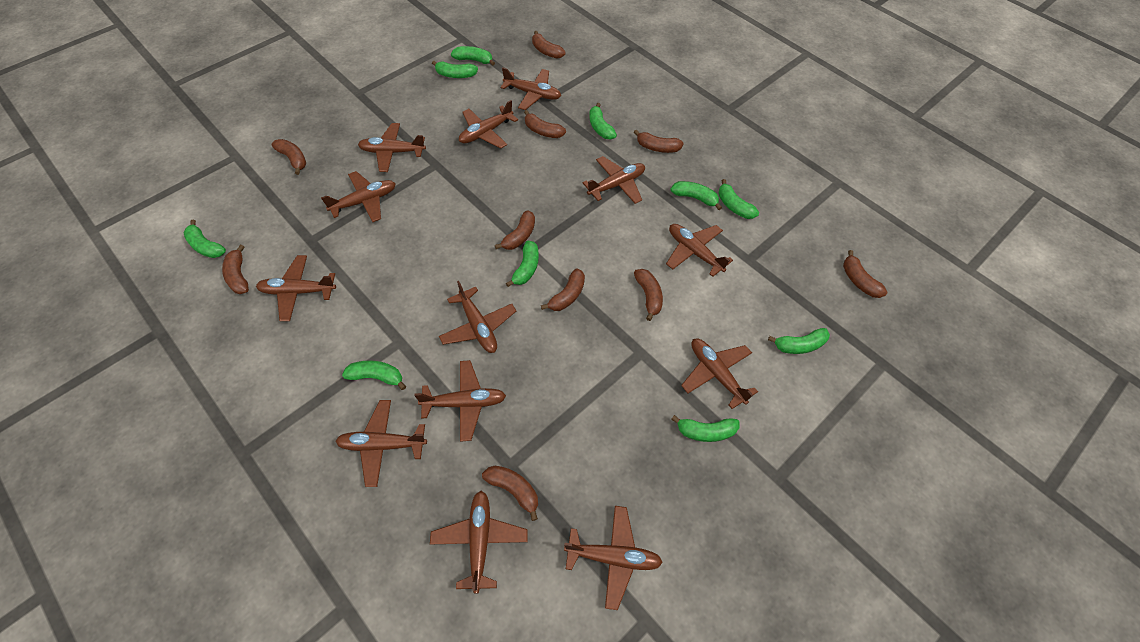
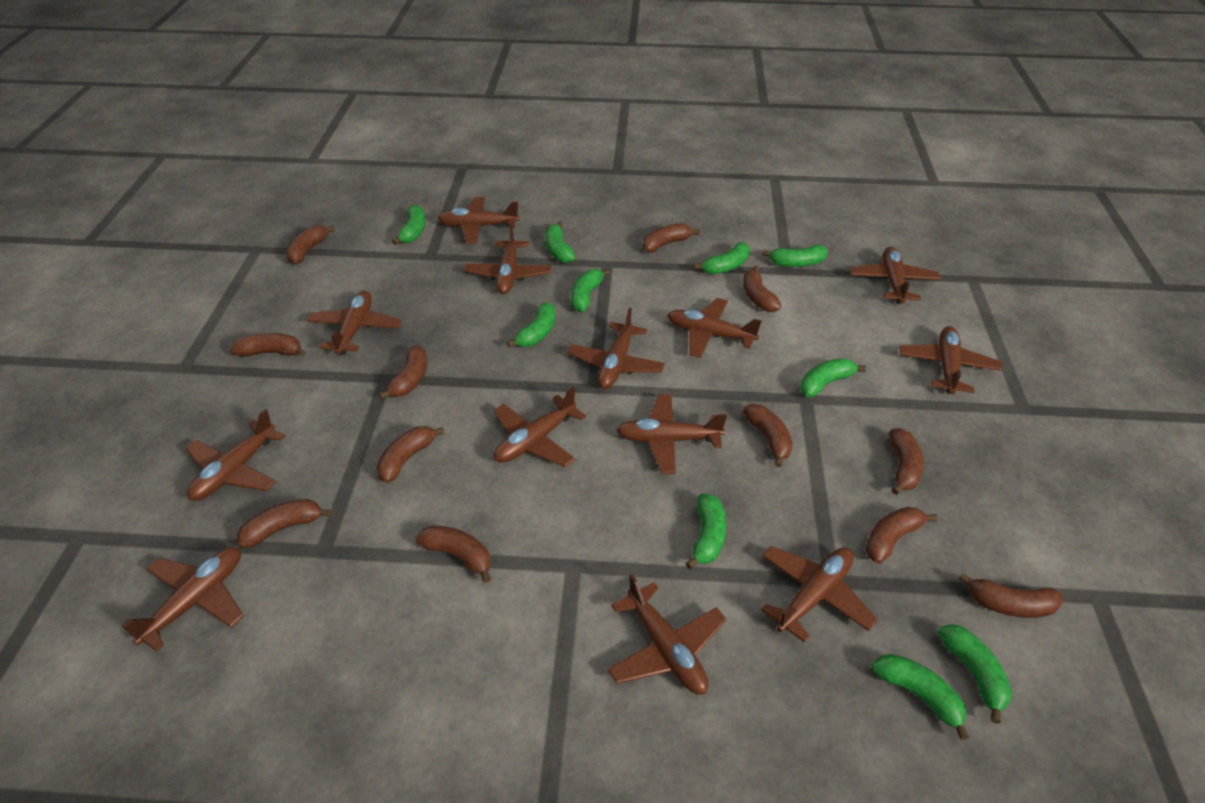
brown banana: [222,245,249,294] [272,139,306,175] [482,466,538,521] [495,210,535,250] [524,110,566,138] [532,31,565,59] [541,268,585,311] [634,130,684,153] [634,269,663,321] [843,250,887,298] = 10 -> [231,333,306,357] [237,499,331,548] [286,225,335,264] [377,426,445,483] [379,345,427,400] [415,526,491,583] [642,223,700,252] [743,266,781,312] [743,404,792,467] [865,507,937,564] [889,428,924,495] [959,573,1063,618] = 12

